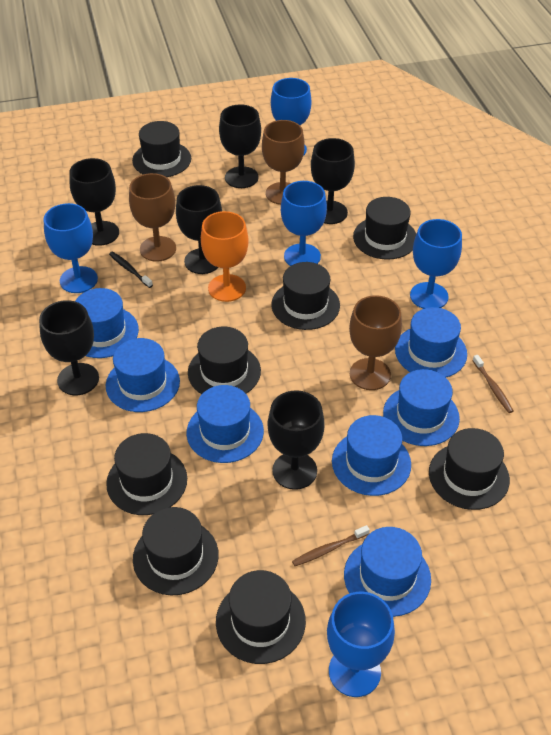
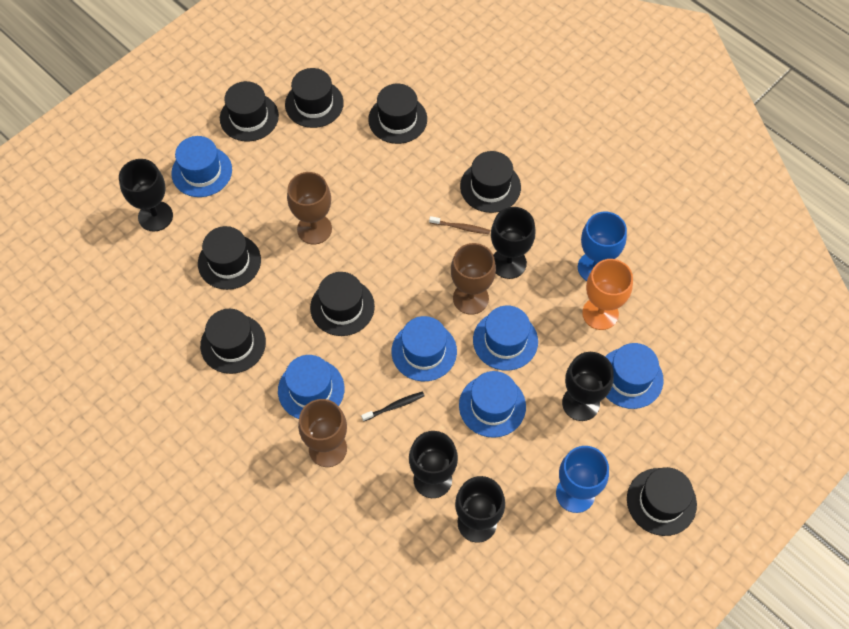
black goblet: [39,300,99,395] [69,158,119,246] [176,185,222,274] [219,104,261,188] [268,390,325,490] [311,138,355,224] = 6 -> [119,159,173,232] [409,431,458,498] [455,476,505,543] [491,207,536,279] [562,352,614,421] = 5
blue goblet: [44,203,98,293] [271,78,312,156] [281,181,327,266] [327,592,395,697] [410,219,462,309] = 5 -> [556,446,609,513] [578,212,627,281] = 2
blue hat: [75,288,139,358] [106,338,180,412] [187,385,264,463] [332,415,411,496] [344,527,431,617] [383,369,460,446] [395,307,467,377] = 7 -> [171,136,232,197] [278,355,344,419] [392,316,457,381] [459,371,526,438] [473,305,538,371] [605,343,664,409] = 6
brown toothbrush: [292,525,370,566] [472,355,513,413] = 2 -> [429,216,490,234] = 1

